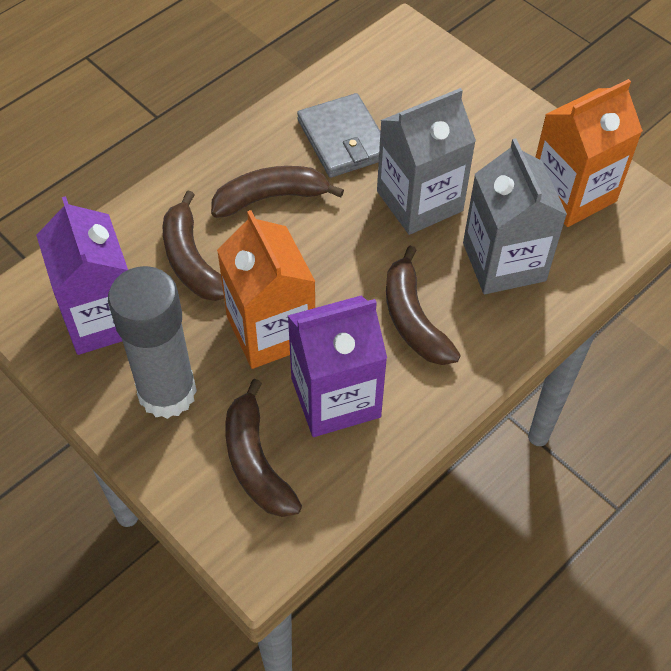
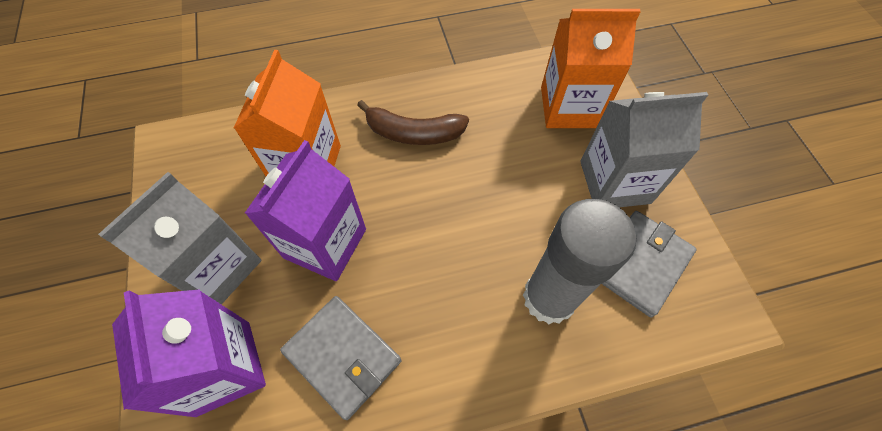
brown banana: [163,190,224,301] [211,166,344,218] [225,379,302,517] [386,246,461,365] = 4 -> [357,100,469,145] = 1
grey wallet: [297,93,381,178] = 1 -> [280,296,402,420] [602,211,697,317] = 2

